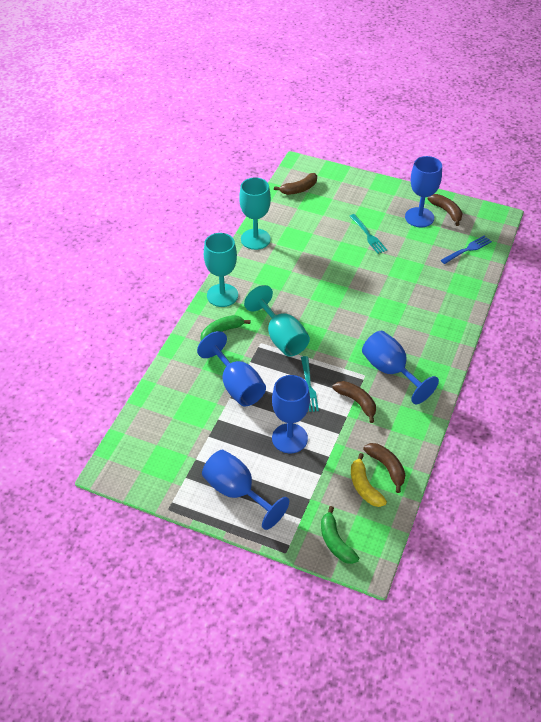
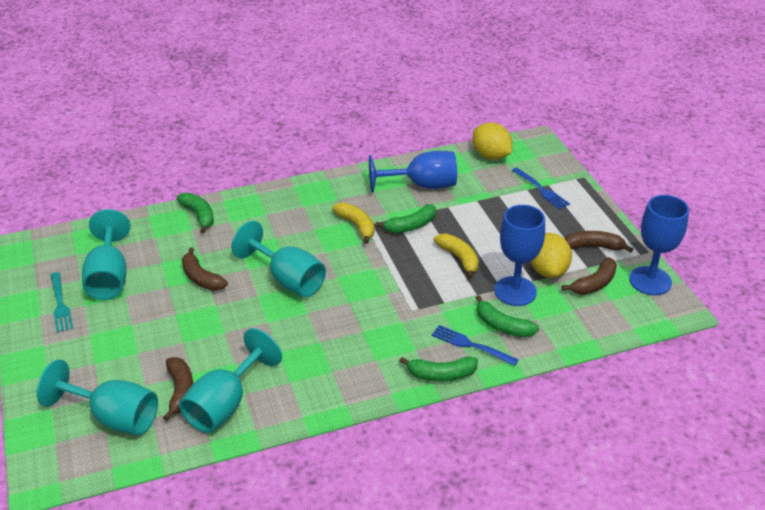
blue fork: [441,236,492,264] = 1 -> [431,325,519,366] [511,167,570,209] = 2
blue goblet: [197,331,266,407] [202,450,289,530] [272,375,310,453] [362,331,439,404] [405,156,442,227] = 5 -> [369,151,457,193] [494,205,545,306] [629,195,689,295] = 3
green banana: [200,315,251,341] [321,506,359,564] = 2 -> [176,193,214,233] [376,204,436,233] [400,357,478,382] [476,295,539,337] = 4
turquoise fork: [301,356,319,412] [350,214,387,254] = 2 -> [51,272,73,332] = 1
turquoise goblet: [204,233,238,307] [239,177,271,250] [244,285,310,357] = 3 -> [36,359,158,435] [82,209,130,300] [179,328,282,433] [231,221,326,297] = 4
yellow banana: [351,453,387,507] = 1 -> [332,203,375,244] [434,234,479,279] = 2
yellow lemon: none = 0 -> [473,122,512,160] [530,233,572,278] = 2

